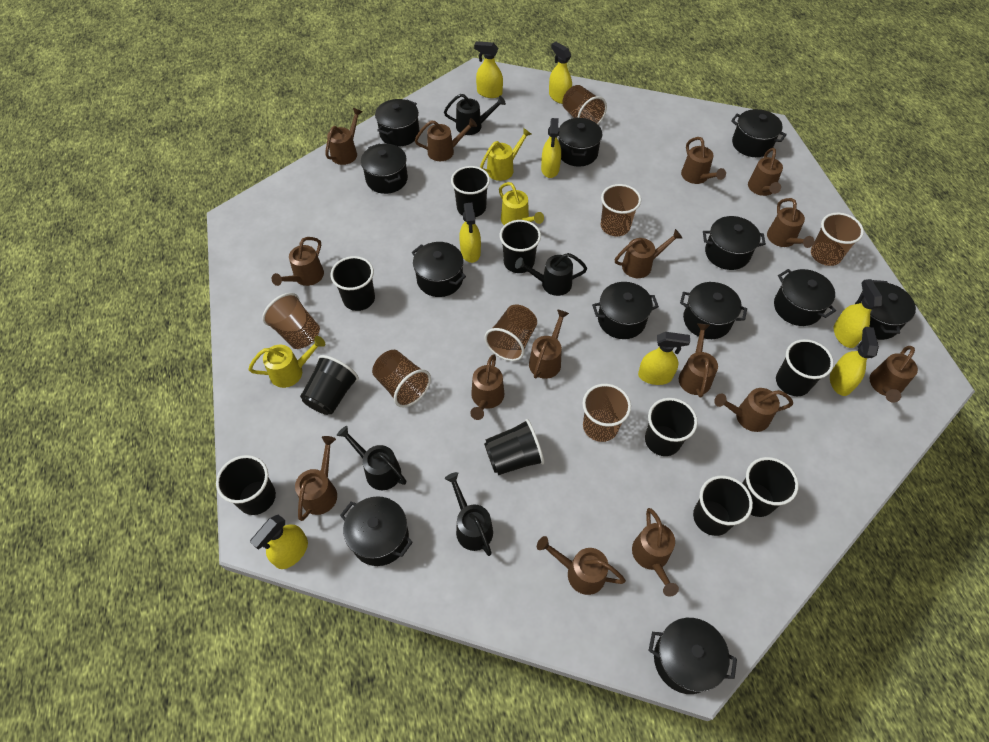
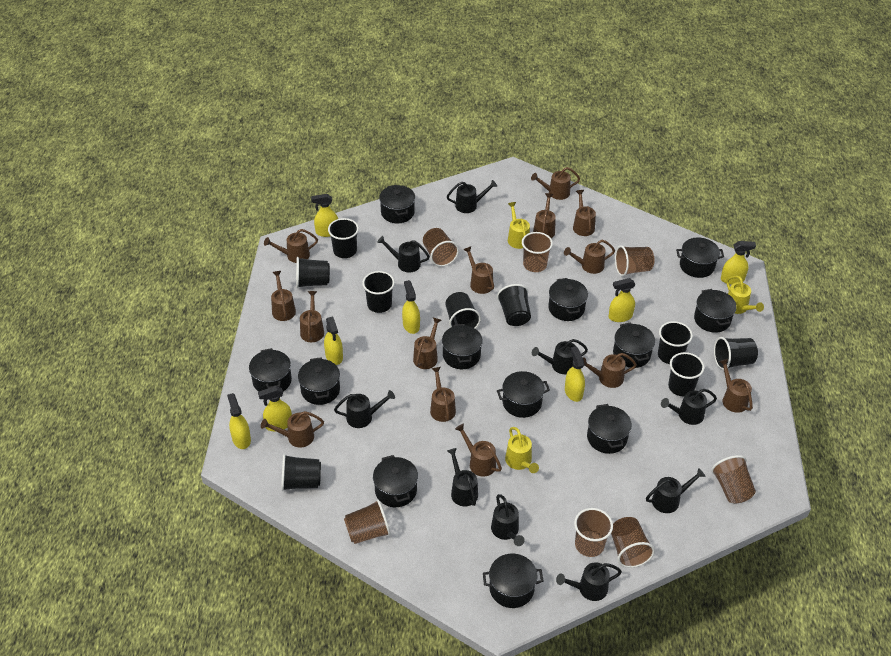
black cup: [216,455,276,515] [300,355,359,415] [330,256,375,311] [451,166,490,217] [484,419,544,475] [500,220,541,273] [645,398,698,456] [693,476,753,536] [742,457,799,517] [776,339,834,396] = 10 -> [281,454,321,491] [296,257,330,288] [328,218,359,258] [362,271,395,313] [445,292,481,329] [497,284,531,326] [658,321,693,364] [668,352,704,397] [714,337,758,370] = 9
black watering can: [337,426,406,490] [444,94,506,135] [445,472,493,556] [515,253,587,296] = 4 -> [334,390,395,428] [377,236,430,272] [447,180,497,213] [447,448,478,507] [491,494,525,546] [532,339,588,374] [556,562,622,601] [646,468,706,513] [661,389,717,425] = 9
brown watering can: [272,237,324,286] [295,436,337,521] [325,108,362,165] [415,118,477,161] [470,355,504,420] [529,309,569,379] [537,536,626,595] [615,229,682,278] [632,508,679,597] [679,323,718,397] [681,137,726,184] [714,388,793,432] [748,148,783,196] [767,198,814,248] [870,346,918,403] = 15 -> [261,411,324,448] [264,229,318,263] [271,271,296,321] [300,291,324,342] [413,317,441,369] [430,367,456,422] [455,424,502,477] [463,246,494,294] [531,167,580,200] [533,193,556,238] [564,240,615,274] [573,190,596,236] [583,353,637,388] [719,359,753,413] = 14

